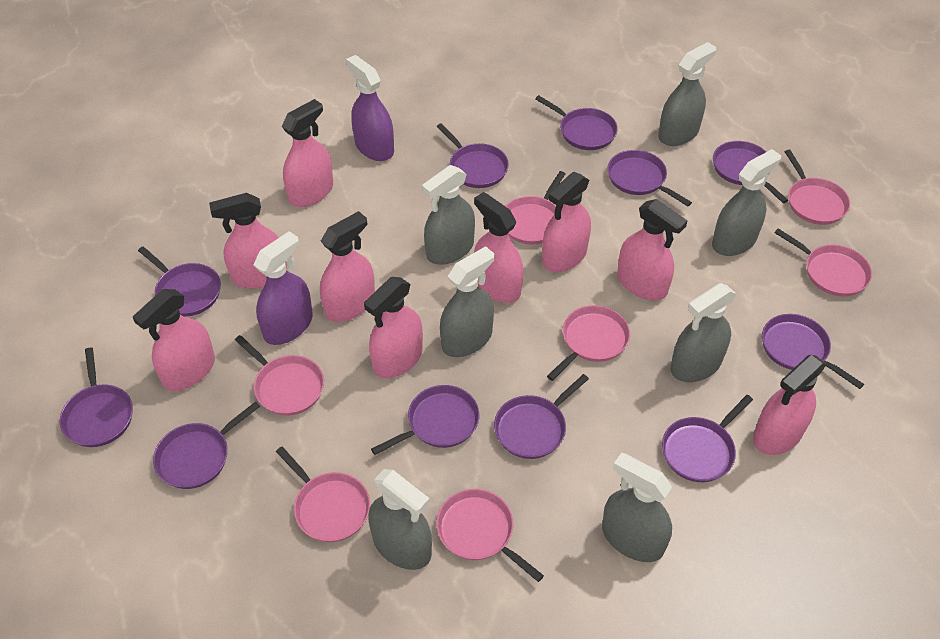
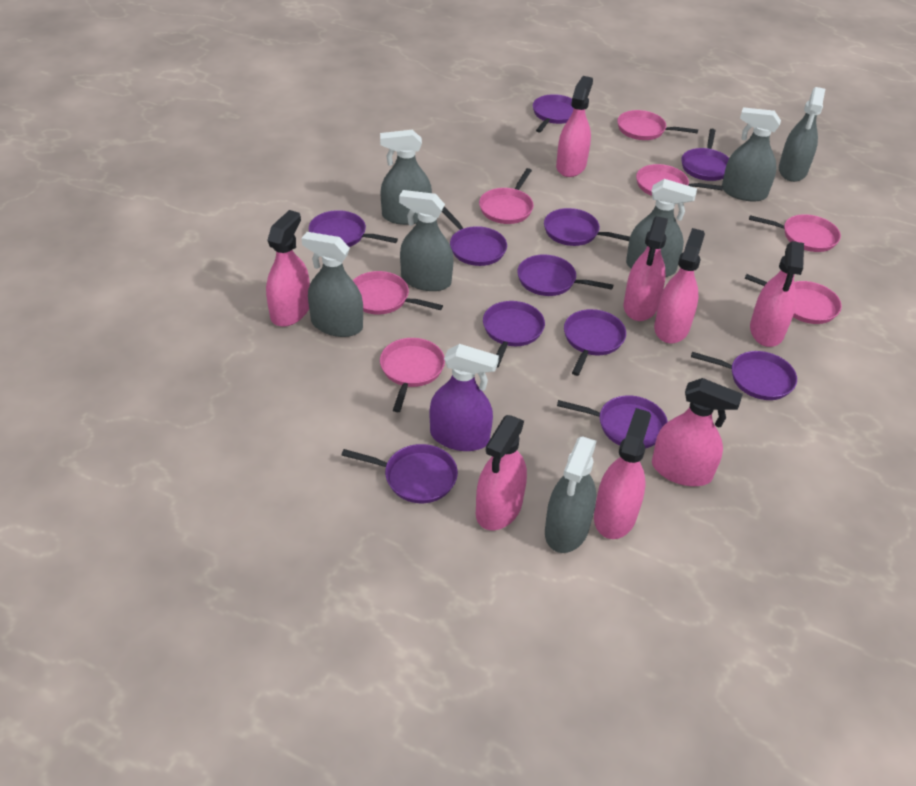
pink spray bottle: [133,289,215,391] [209,193,287,288] [282,99,333,207] [320,211,375,322] [364,277,423,379] [474,192,523,303] [542,172,591,272] [617,199,687,300] [753,355,827,455] = 9 -> [266,210,310,327] [476,415,527,530] [556,76,593,177] [594,408,651,539] [624,216,668,321] [652,378,743,486] [654,228,705,344] [750,241,804,347] = 8
purple spray bottle: [254,231,313,345] [346,55,394,161] = 2 -> [430,344,499,451] = 1

